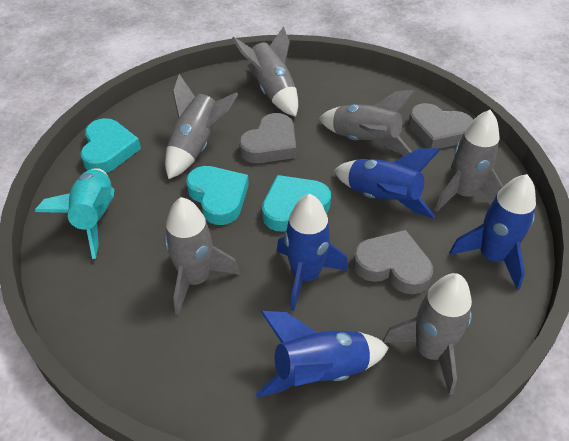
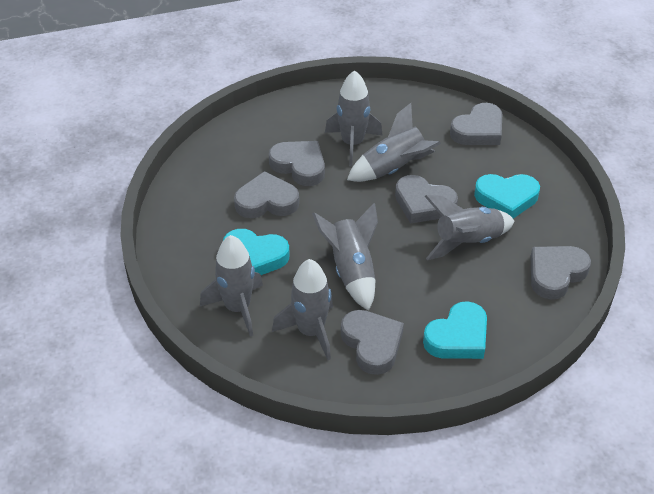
blue rocket: [256,311,389,397] [277,194,348,311] [334,148,441,219] [450,174,536,290] = 4 -> none = 0
grey heart: [239,113,296,163] [353,230,433,294] [408,103,473,149] = 3 -> [234,171,299,218] [269,141,325,186] [341,310,404,375] [395,175,458,223] [450,103,503,145] [530,246,591,300] = 6
turquoise rocket: [35,168,114,259] = 1 -> none = 0

